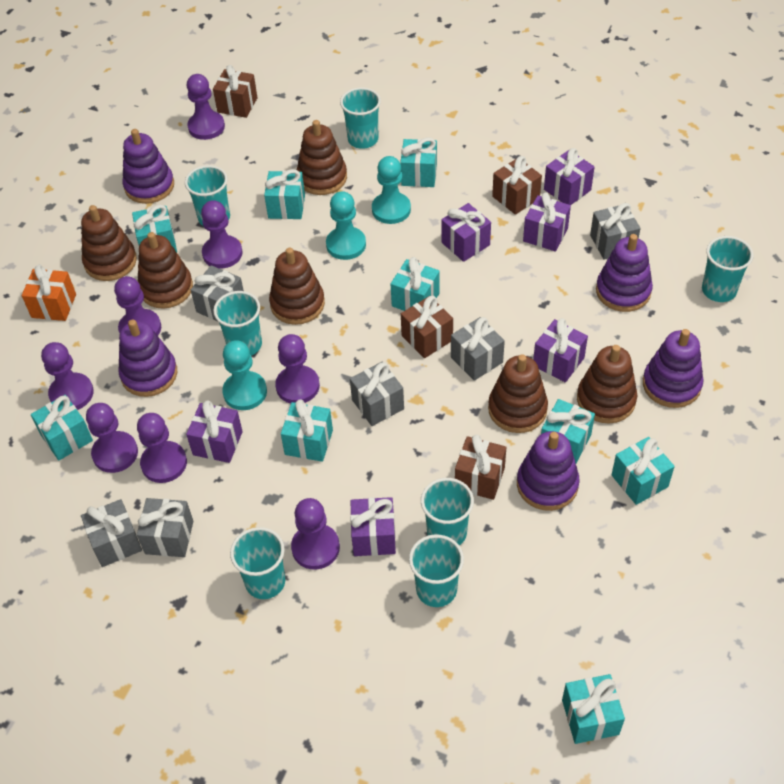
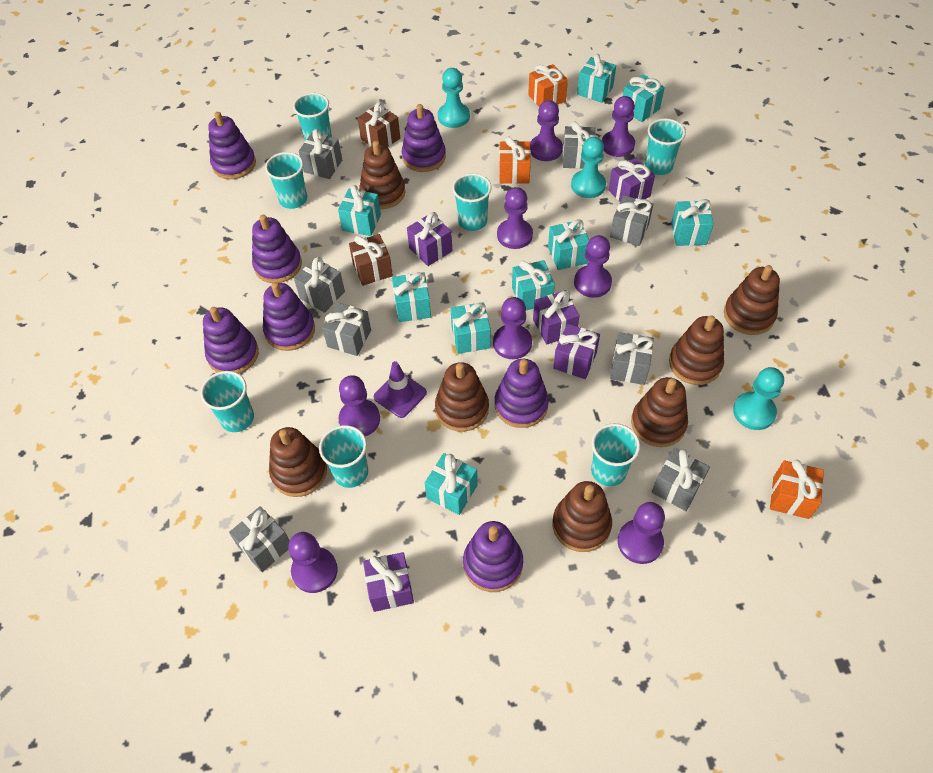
brown gift: [213,65,258,118] [401,296,453,358] [455,435,506,500] [492,156,542,215] = 4 -> [349,234,393,286] [357,102,400,147] = 2
brown stacking toy: [81,205,137,281] [138,232,193,309] [269,248,325,325] [297,120,347,195] [488,354,548,433] [577,345,637,424] = 6 -> [269,427,327,497] [359,141,405,209] [435,362,489,432] [552,481,612,552] [631,377,688,447] [669,315,724,385] [724,265,780,335] = 7
grey gift: [81,499,142,567] [137,498,193,557] [191,265,244,321] [350,362,404,426] [451,317,505,381] [590,203,641,260] = 6 -> [229,506,290,572] [294,257,345,313] [299,129,342,179] [322,302,371,356] [563,122,596,169] [610,195,653,246] [610,332,654,385] [652,448,710,511] = 8
orange gift: [22,265,76,321] = 1 -> [499,137,531,184] [528,64,568,107] [770,460,824,519] = 3
purple gift: [186,400,243,463] [350,497,396,556] [441,203,491,262] [523,192,571,252] [533,318,588,383] [544,148,594,205] = 6 -> [363,552,414,612] [407,212,452,266] [533,290,580,345] [553,324,600,379] [608,158,655,202] = 5
purple stacking toy: [118,319,177,397] [122,129,174,204] [517,431,580,511] [596,234,653,312] [643,329,703,408] = 5 -> [203,307,259,374] [208,112,256,179] [252,215,302,283] [263,282,315,351] [402,104,446,172] [463,521,523,592] [495,359,549,428] = 7
purple traffic cone: none = 0 -> [374,361,427,418] = 1

